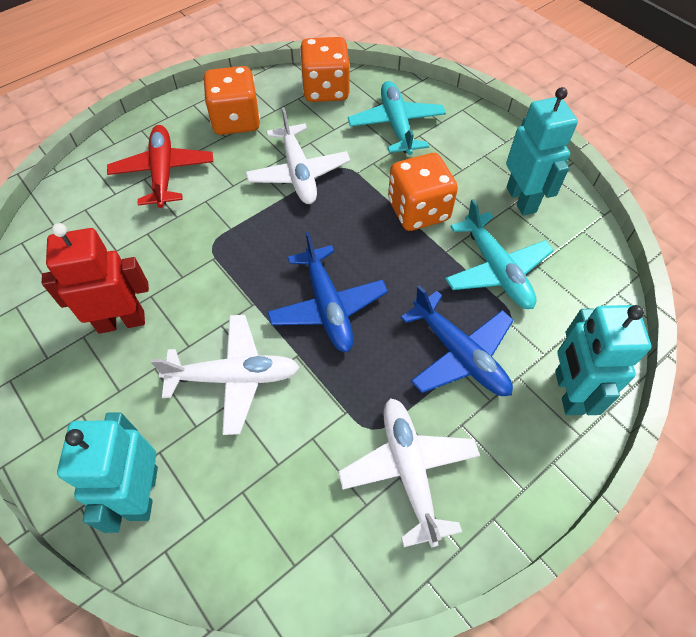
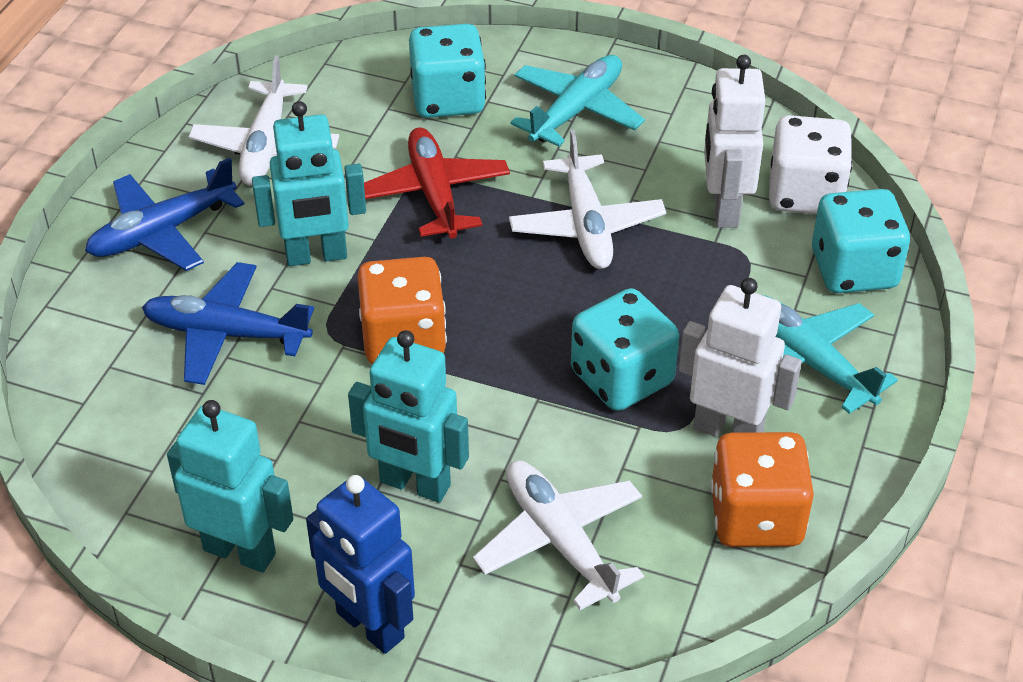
blue robot: none = 0 -> [306,475,415,654] = 1
orange dice: [203,66,260,135] [300,37,350,102] [388,153,458,231] = 3 -> [357,257,447,364] [710,432,814,547] = 2
red robot: [42,223,149,334] = 1 -> none = 0
turquoise dice: none = 0 -> [409,24,486,118] [571,288,679,411] [812,189,910,293] = 3
white dice: none = 0 -> [769,115,852,214] = 1
white robot: none = 0 -> [679,278,802,437] [704,55,765,228] = 2

